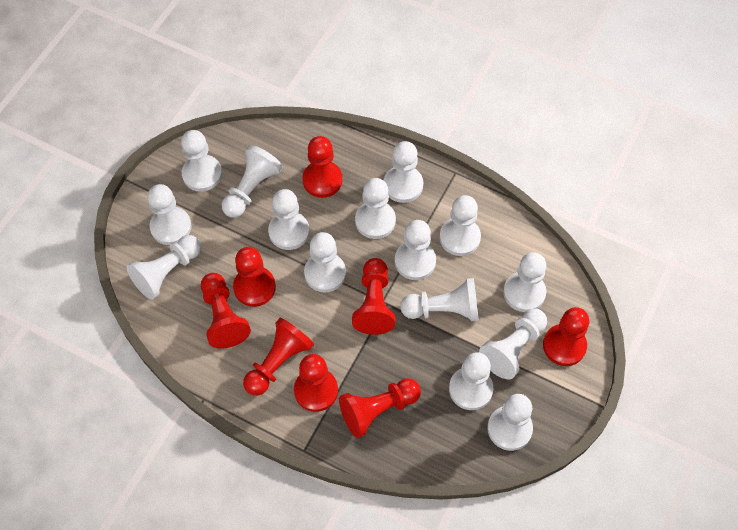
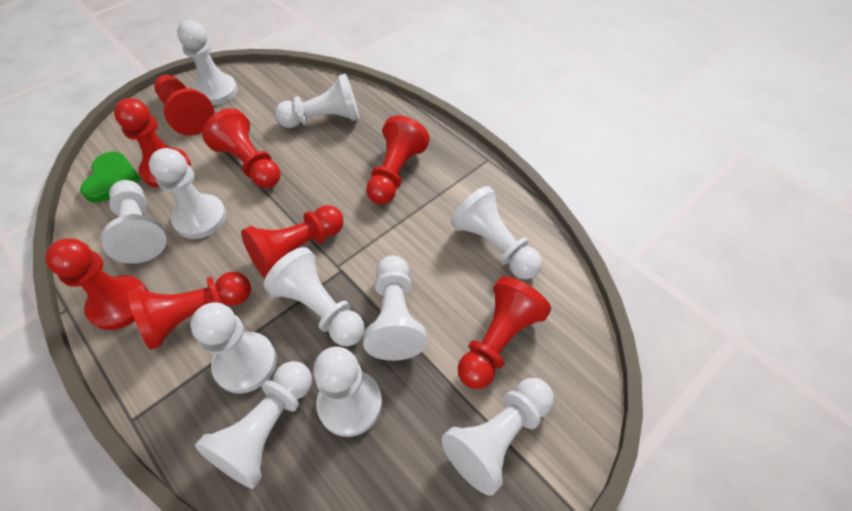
green heart: none = 0 -> [80,152,141,203] = 1
white pawn: [126,235,201,300] [147,184,191,245] [181,130,222,192] [222,145,283,218] [268,189,309,250] [304,232,346,292] [355,178,396,239] [384,141,423,203] [395,220,436,280] [400,278,479,321] [440,195,481,256] [449,352,493,410] [479,309,547,379] [487,394,533,451] [503,252,546,312] = 15 -> [101,180,166,264] [149,148,226,239] [177,20,238,105] [190,302,277,394] [195,361,312,489] [264,247,365,346] [275,74,359,128] [313,347,382,437] [363,255,427,361] [441,378,554,496] [451,186,542,279] = 11

